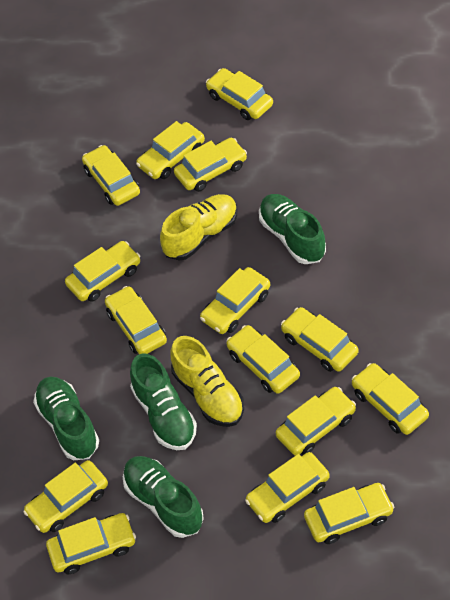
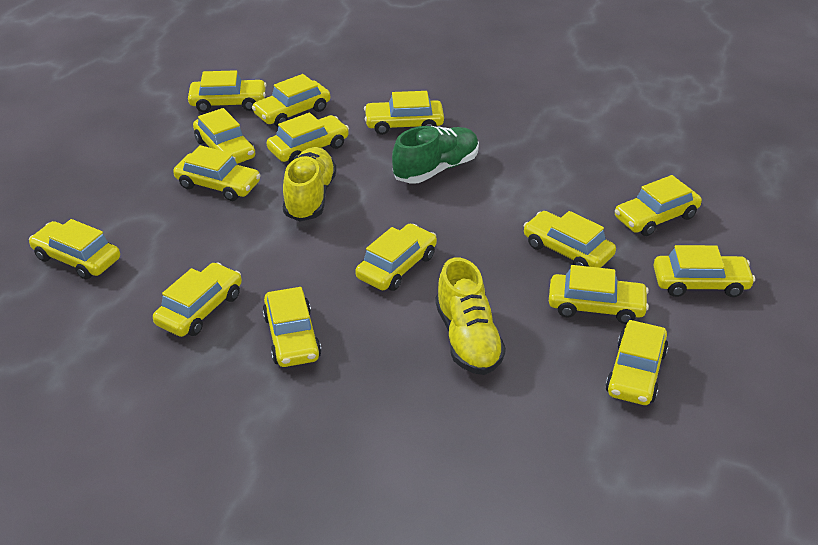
green shoe: [33,377,99,460] [123,456,204,538] [130,353,197,450] [259,194,326,264] = 4 -> [392,126,479,184] = 1

